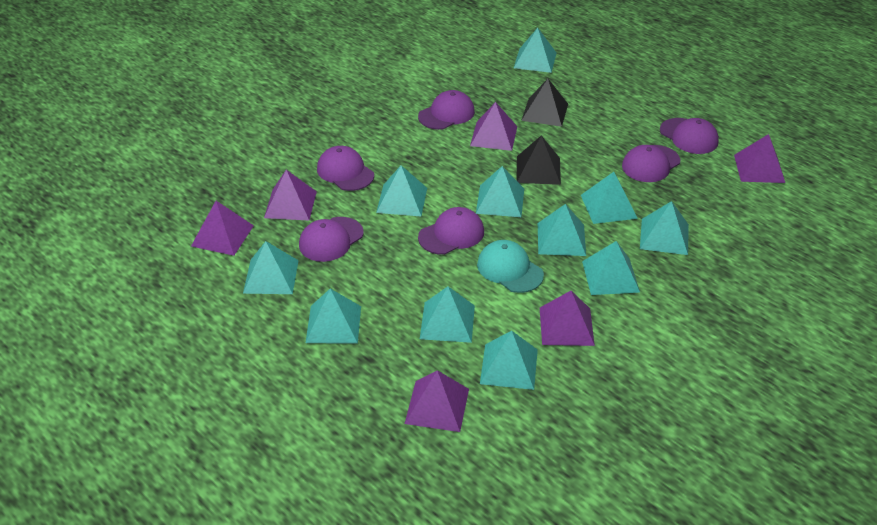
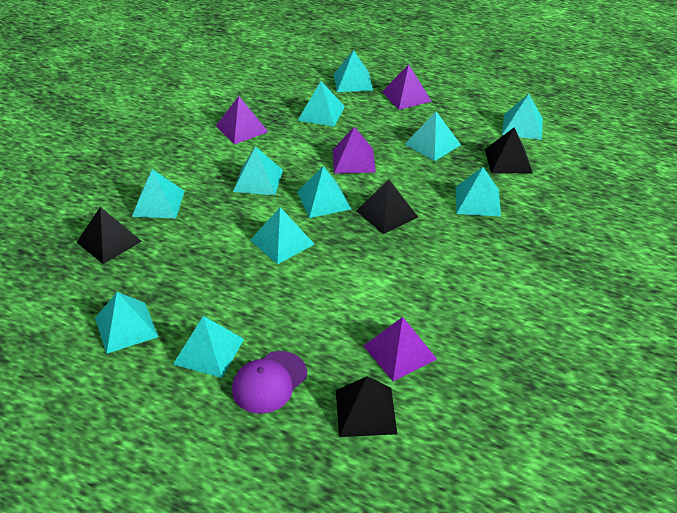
black pyramid: [517,135,561,185] [521,79,568,127] = 2 -> [77,207,142,264] [336,376,397,437] [356,180,418,234] [485,127,533,174] = 4
purple cap: [299,217,364,262] [317,146,374,191] [418,90,475,130] [418,207,484,255] [622,145,680,182] [660,118,719,154] = 6 -> [232,351,307,414] = 1
purple pyramid: [191,201,254,256] [264,170,317,221] [405,370,469,432] [470,102,517,151] [540,291,595,346] [734,134,785,183] = 6 -> [216,96,268,144] [333,127,376,173] [364,317,437,381] [382,64,432,110] = 4
turquoise cap: [477,240,544,293] = 1 -> none = 0

